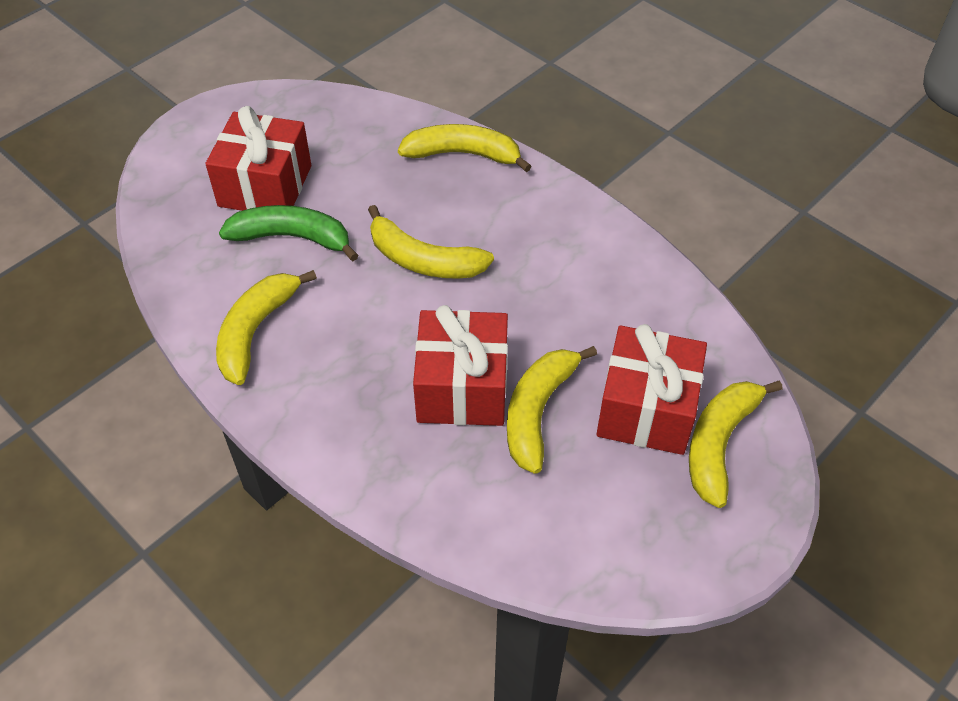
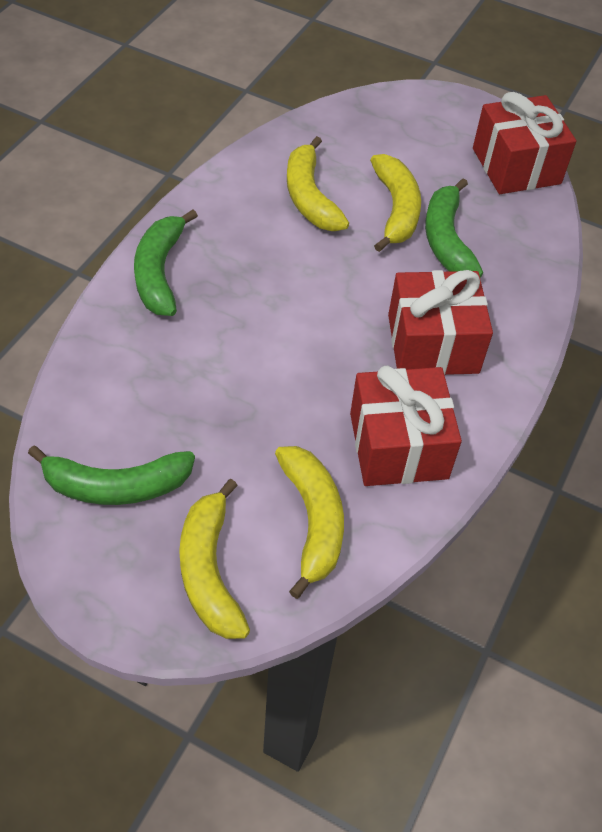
green banana: [219,205,359,261] = 1 -> [28,445,195,505] [134,210,198,316] [425,178,483,278] = 3
yellow banana: [216,270,317,385] [368,205,494,279] [398,124,532,172] [507,346,597,474] [689,380,783,508] = 5 -> [179,479,250,639] [275,446,344,599] [287,136,349,231] [370,154,421,252] = 4

